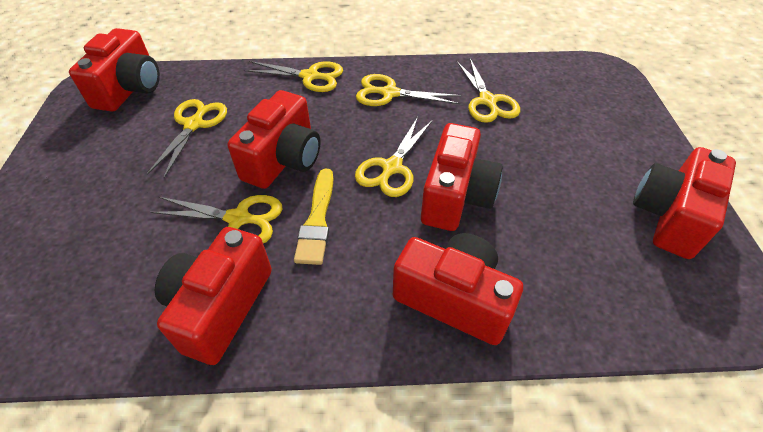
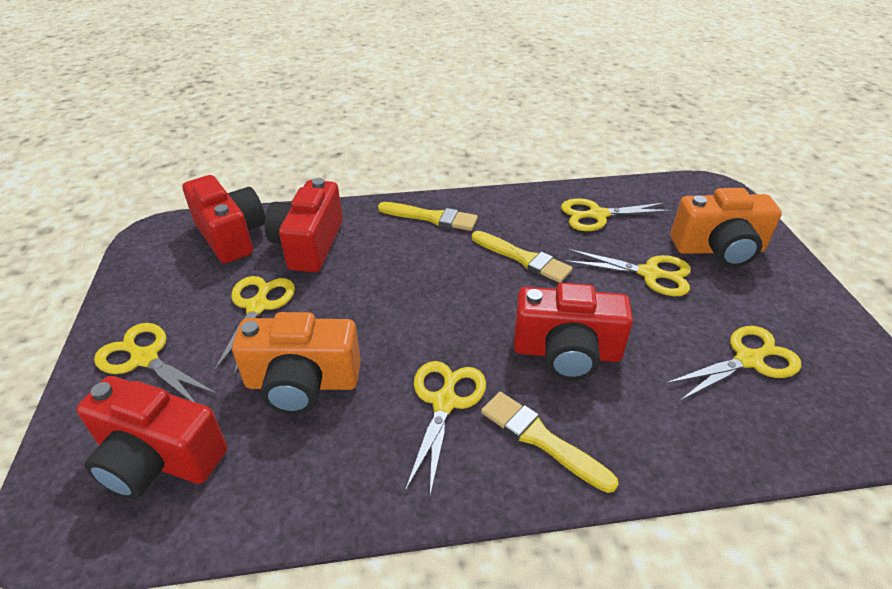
orange camera: none = 0 -> [232,312,361,414] [671,188,782,267] = 2
red camera: [69,28,160,112] [155,227,272,365] [227,90,320,189] [393,233,523,345] [421,123,503,231] [633,147,736,259] = 6 -> [76,376,227,499] [183,175,265,263] [265,178,343,272] [514,283,633,380] = 4
yellow brush: [294,169,333,265] = 1 -> [378,202,478,231] [472,231,573,283] [481,392,619,493] = 3

